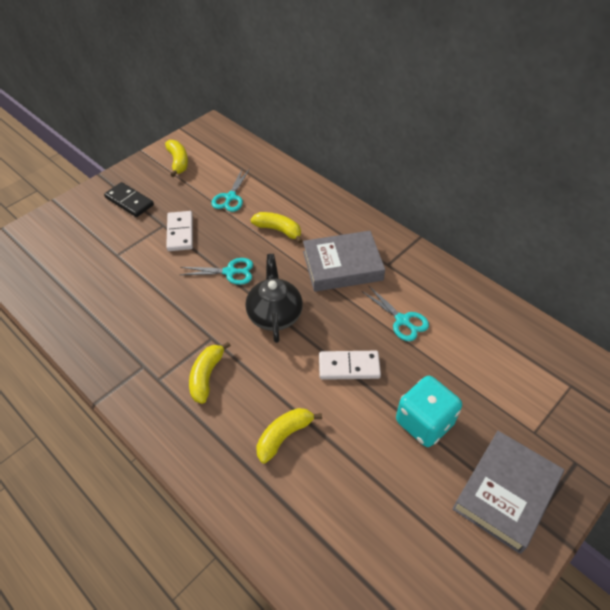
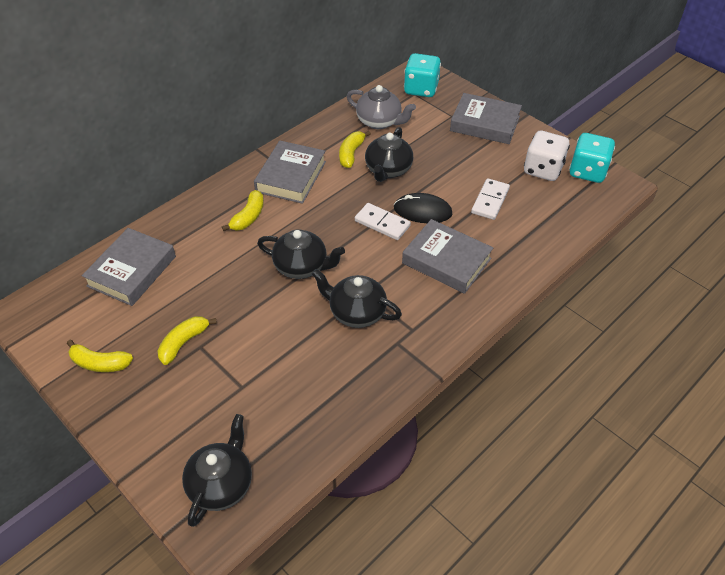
black domino: [104,182,154,217] = 1 -> none = 0
black mouse: none = 0 -> [394,193,452,223] = 1
black teapot: [245,254,303,343] = 1 -> [182,414,252,527] [257,229,345,279] [312,269,402,328] [365,127,413,182] = 4
grey book: [303,231,385,292] [452,431,564,554] = 2 -> [82,228,176,306] [254,141,326,204] [402,219,493,294] [450,93,522,144] = 4
grey teapot: none = 0 -> [347,85,416,129] = 1
turquoise dice: [396,376,462,447] = 1 -> [404,53,441,97] [569,133,615,183] = 2
turquoise scissors: [180,258,253,285] [211,169,250,212] [361,285,429,341] = 3 -> none = 0
white dice: none = 0 -> [524,131,570,181] = 1

